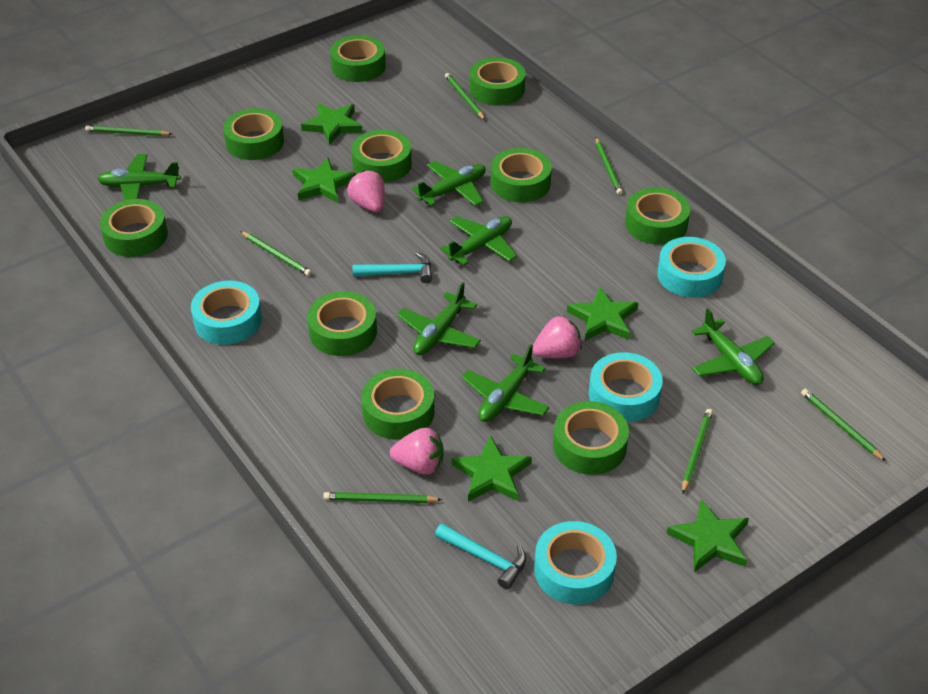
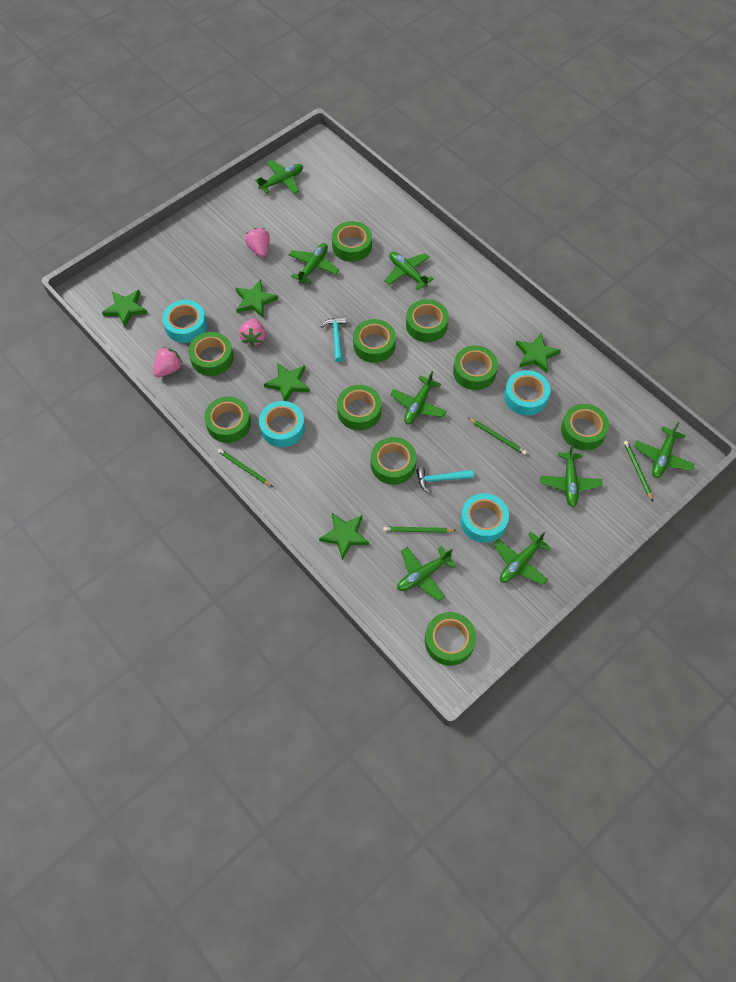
green pencil: [85,125,172,136] [240,231,312,276] [323,492,442,503] [445,73,485,120] [595,138,623,195] [682,409,713,494] [801,389,886,461] = 7 -> [218,449,273,487] [383,527,456,533] [468,418,527,455] [624,441,653,501] = 4
green plane: [98,154,181,201] [397,282,481,355] [412,161,486,206] [440,216,517,266] [461,344,550,422] [692,308,775,385] = 6 -> [255,160,303,194] [289,243,339,285] [385,252,434,290] [390,371,447,424] [397,546,456,601] [493,532,551,585] [540,445,602,507] [634,422,694,478] = 8

